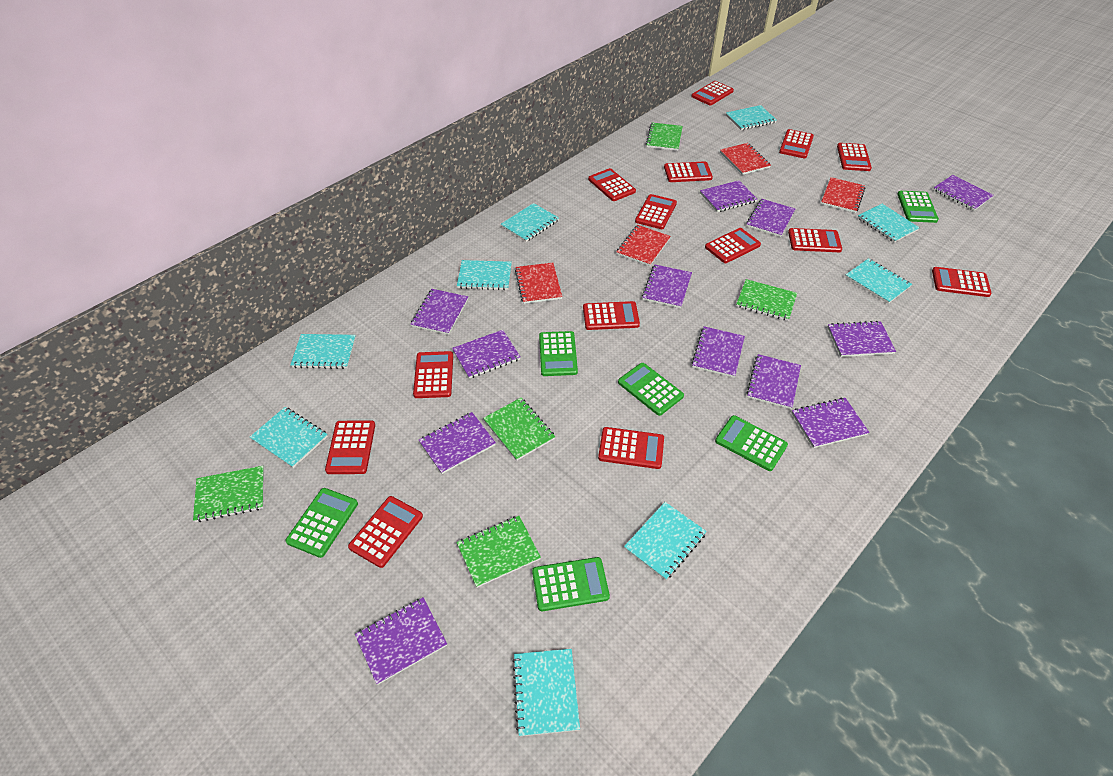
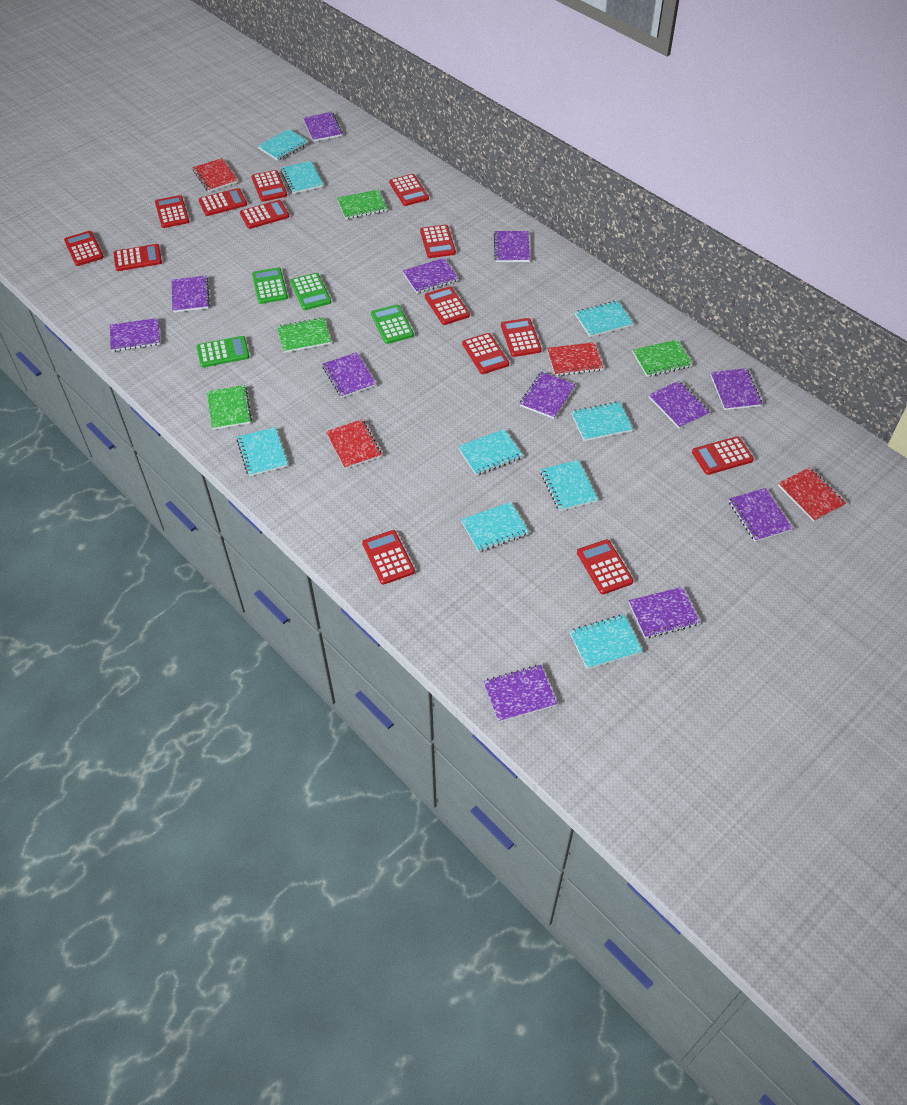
green calculator: [285,488,358,558] [532,557,610,611] [539,331,578,376] [618,363,684,416] [715,415,788,471] [897,191,939,223] = 6 -> [197,336,249,368] [252,267,288,304] [290,273,331,310] [371,305,414,344] = 4
green notebook: [193,466,264,522] [457,516,541,588] [483,398,555,461] [646,123,683,151] [736,279,797,321] = 5 -> [207,385,252,430] [277,317,331,353] [337,190,387,219] [632,340,692,377] = 4

